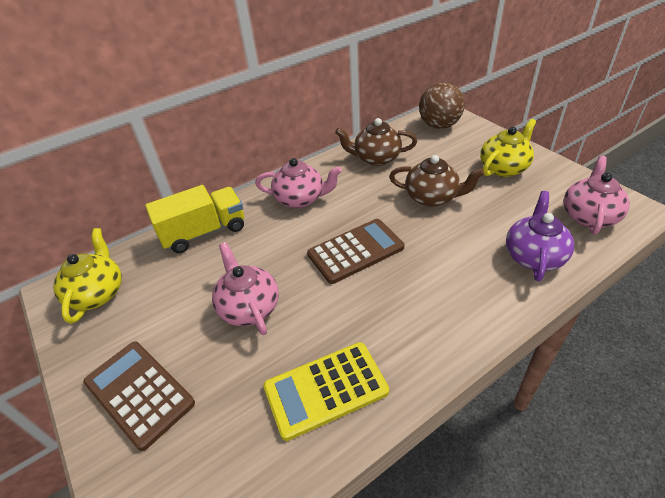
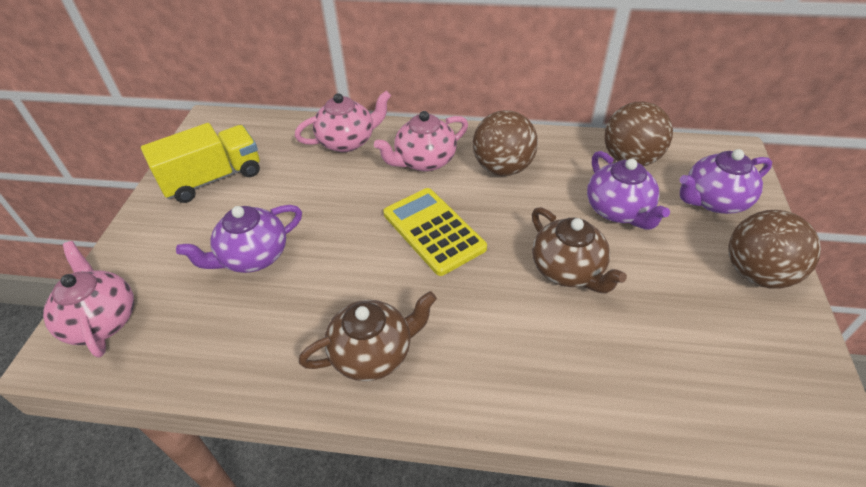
brown ball: [419,82,465,129] = 1 -> [473,110,538,176] [605,102,673,166] [728,210,821,289] = 3
brown calculator: [83,341,195,451] [307,219,404,284] = 2 -> none = 0
purple teapot: [506,191,574,282] = 1 -> [176,205,302,273] [587,151,670,230] [680,149,772,214] = 3
yellow teapot: [53,228,122,324] [480,119,536,177] = 2 -> none = 0

